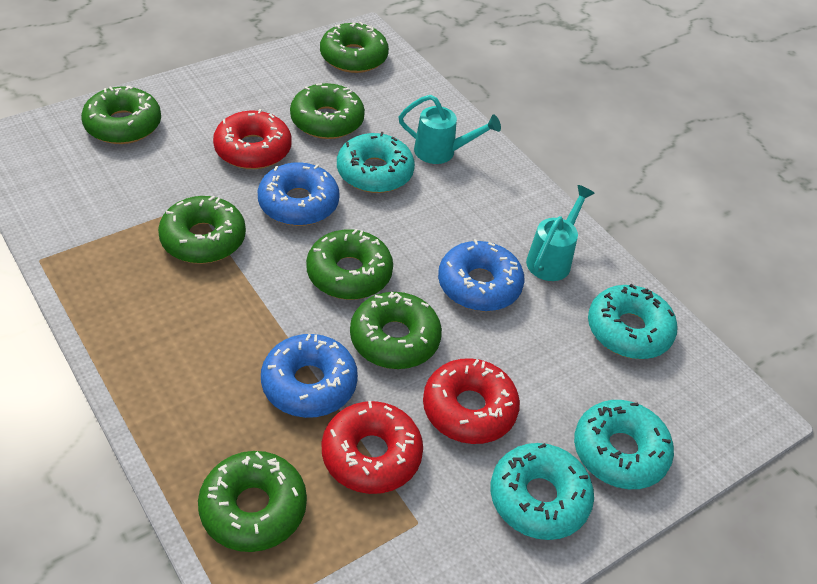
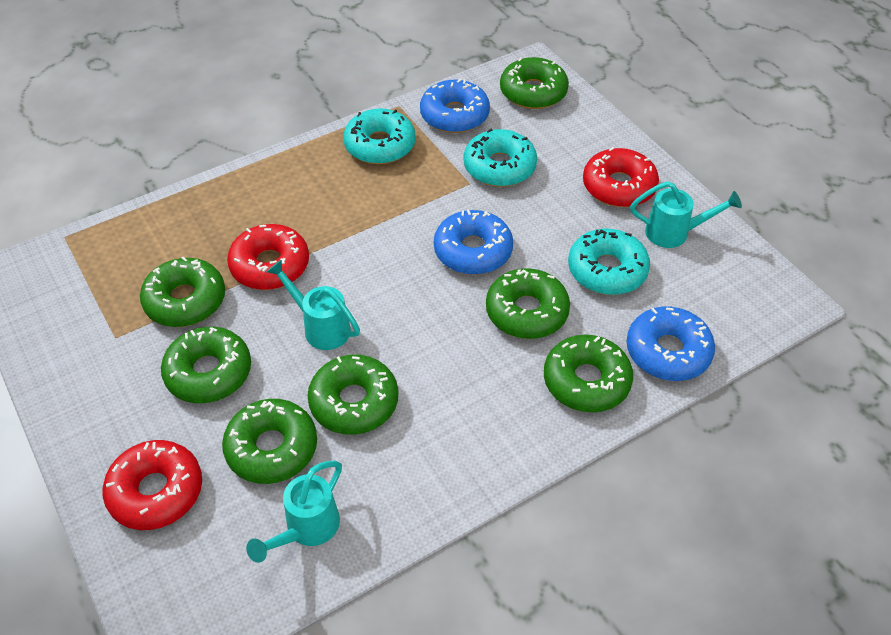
turquoise donut: [337,132,415,193] [490,443,594,540] [574,400,674,489] [588,284,678,359] = 4 -> [343,108,416,164] [463,129,537,187] [568,229,650,295] = 3
turquoise watering can: [398,95,501,164] [526,185,595,281] = 2 -> [246,461,342,563] [267,260,360,350] [630,181,742,248] = 3

